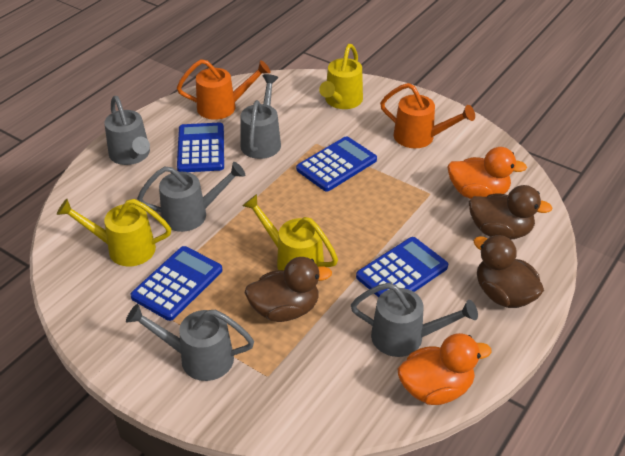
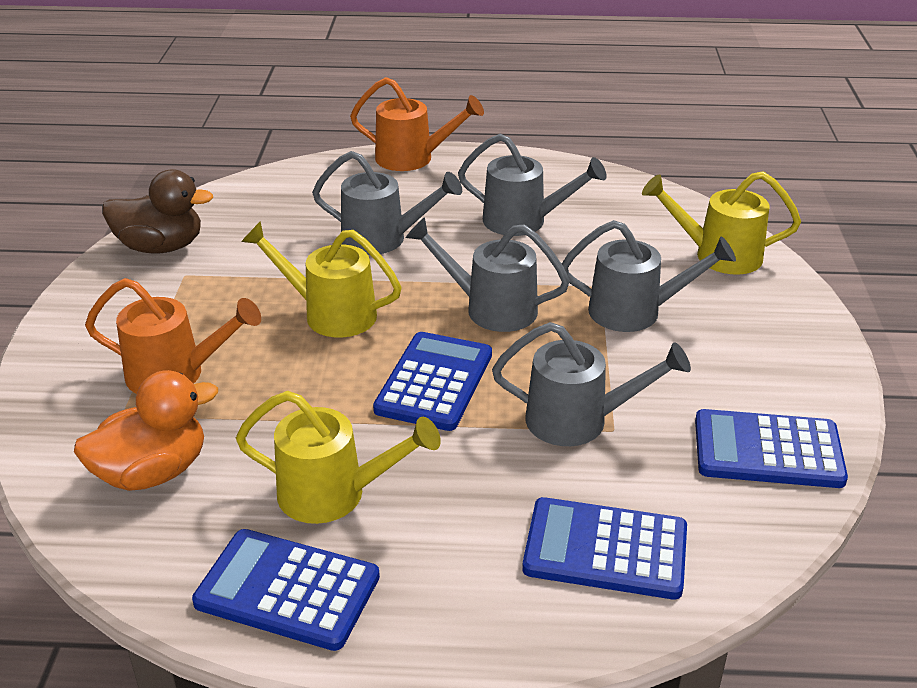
brown duck: [245,257,332,322] [469,185,553,239] [474,235,544,308] = 3 -> [102,169,213,254] = 1
orange duck: [397,333,492,405] [447,147,527,199] = 2 -> [74,370,218,491] = 1

